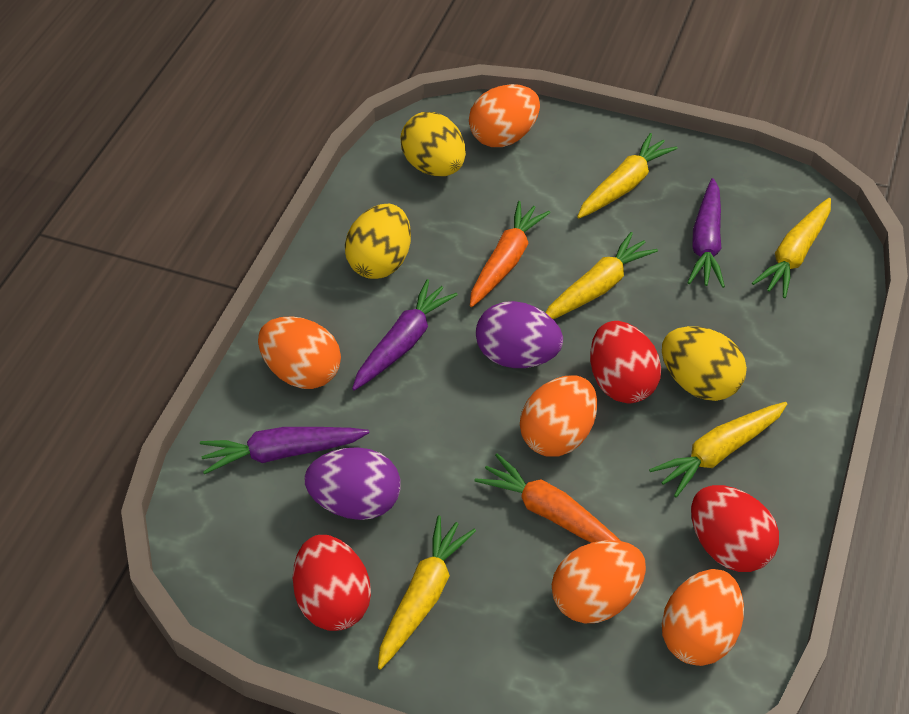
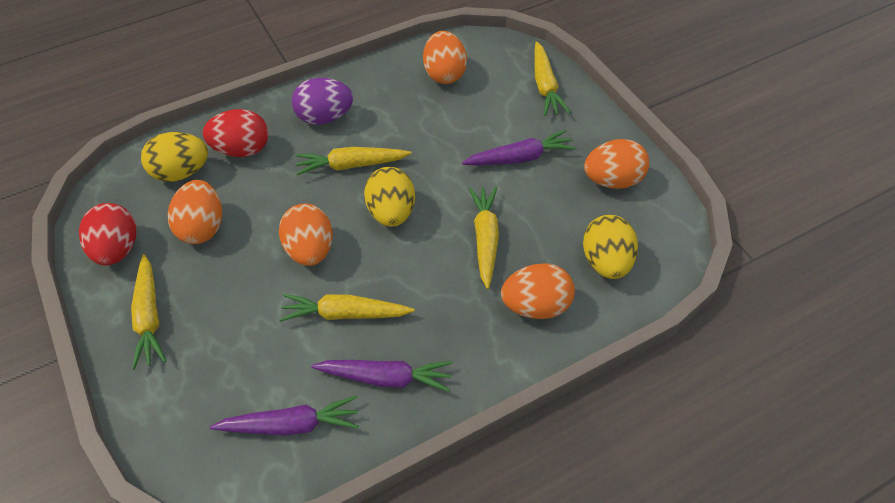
orange carrot: [470,201,550,307] [474,453,621,543] = 2 -> none = 0
purple egg: [304,447,401,520] [476,301,563,368] = 2 -> [292,78,353,125] = 1
red egg: [293,535,371,631] [590,321,661,403] [691,485,779,572] = 3 -> [79,203,136,266] [203,109,268,157] = 2

